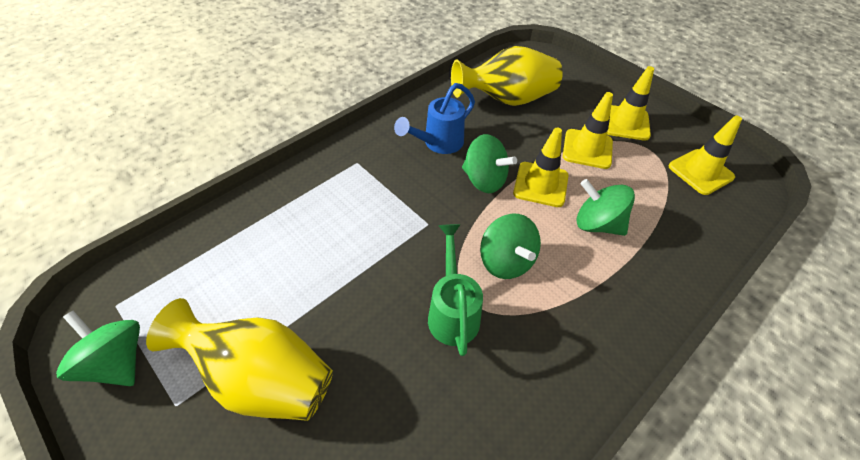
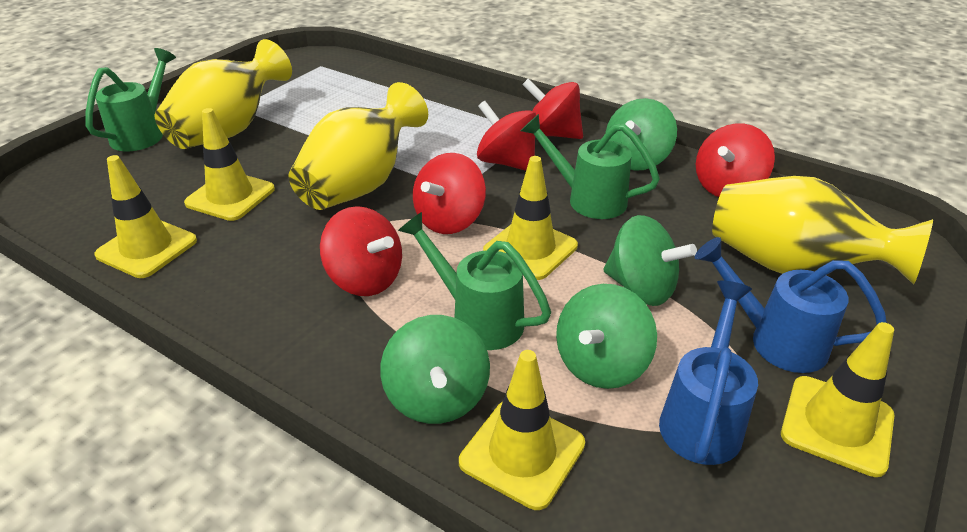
blue watering can: [394,83,475,154] = 1 -> [659,280,758,465] [695,237,887,373] = 2
green watering can: [428,224,483,356] = 1 -> [85,48,176,151] [398,212,551,350] [521,114,660,219] = 3
red spinning top: none = 0 -> [320,206,402,296] [413,153,486,234] [477,101,536,171] [522,79,583,139] [696,123,775,197] = 5
yellow traffic cone: [513,128,568,207] [563,92,613,169] [607,66,654,141] [669,116,742,195] = 4 -> [94,155,197,278] [184,108,275,221] [459,350,585,510] [483,156,578,280] [781,322,895,477] = 5
yellow vase: [146,298,333,421] [451,46,563,106] = 2 -> [155,39,292,149] [288,82,428,210] [712,176,933,285] = 3

